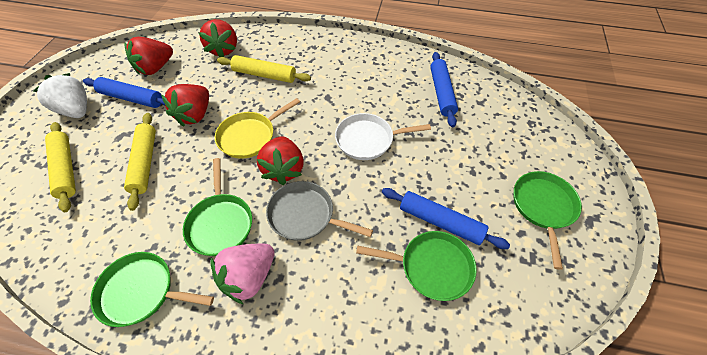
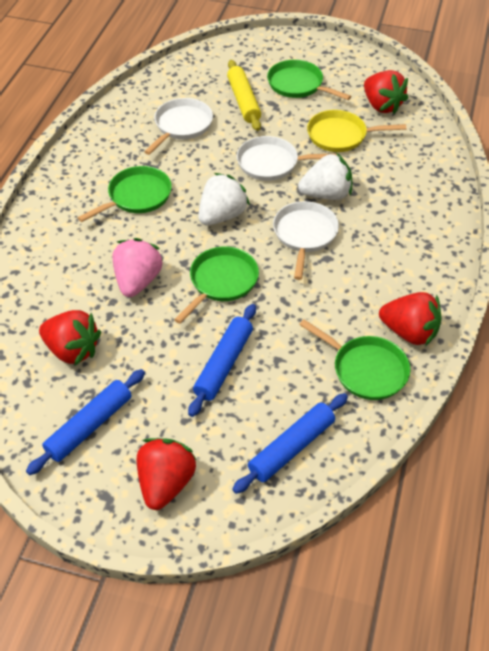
grey pan: [266,181,373,241] = 1 -> none = 0
white pan: [335,113,431,160] = 1 -> [144,98,213,155] [237,136,337,181] [273,201,339,280] = 3
white strawberry: [34,73,87,118] = 1 -> [198,173,250,225] [298,153,352,200] = 2
yellow rolling pin: [45,122,76,212] [124,113,156,211] [217,55,311,83] = 3 -> [227,60,261,131] = 1

